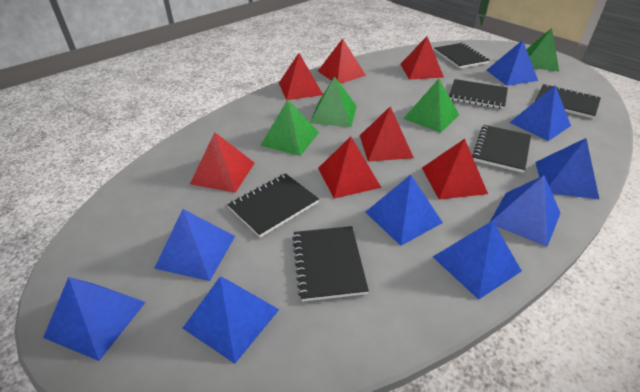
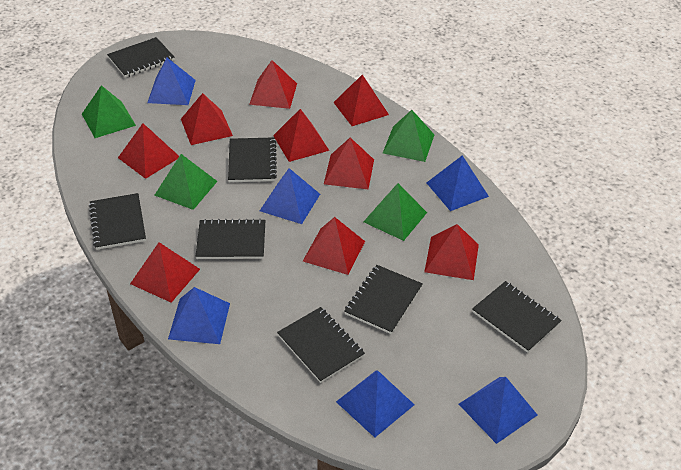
black notebook: [227,173,319,237] [292,226,369,302] [434,43,490,69] [449,79,508,109] [472,125,531,173] [535,84,601,119] = 6 -> [89,193,146,250] [107,37,174,78] [196,219,265,259] [228,137,277,182] [277,307,365,383] [344,265,423,334] [472,281,562,353] = 7
blue pyramid: [43,277,146,361] [154,209,235,281] [183,276,279,364] [365,175,443,246] [433,220,522,300] [486,40,538,86] [490,175,560,247] [509,85,571,141] [535,138,599,199] = 9 -> [147,58,196,105] [168,287,230,344] [260,168,320,224] [336,370,415,438] [427,155,489,211] [459,377,537,444] = 6
red pyramid: [190,132,255,193] [279,53,323,100] [318,38,366,84] [318,136,382,198] [360,106,414,162] [400,36,444,80] [422,139,488,200] = 7 -> [118,123,179,179] [130,242,200,303] [181,93,233,145] [249,60,297,109] [273,109,330,162] [303,217,365,275] [324,137,374,189] [333,75,389,126] [424,224,479,280] = 9

